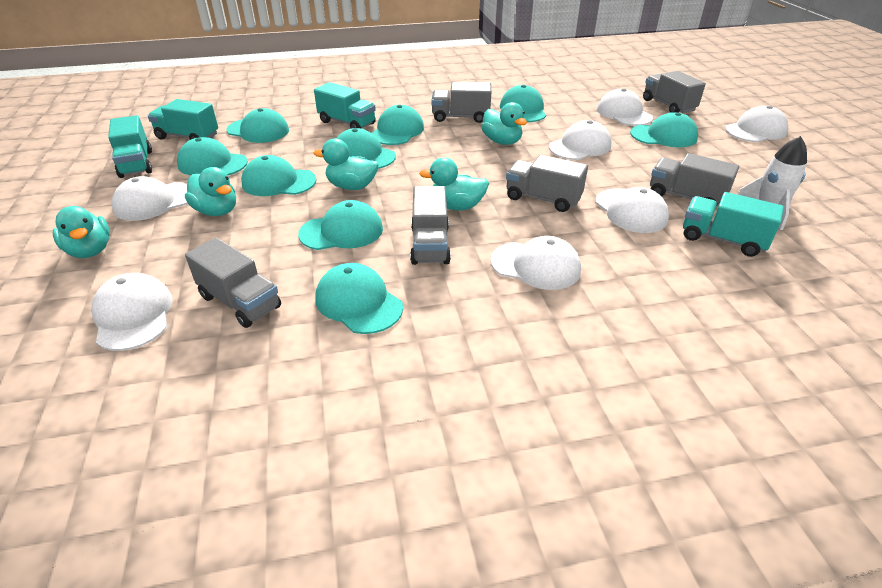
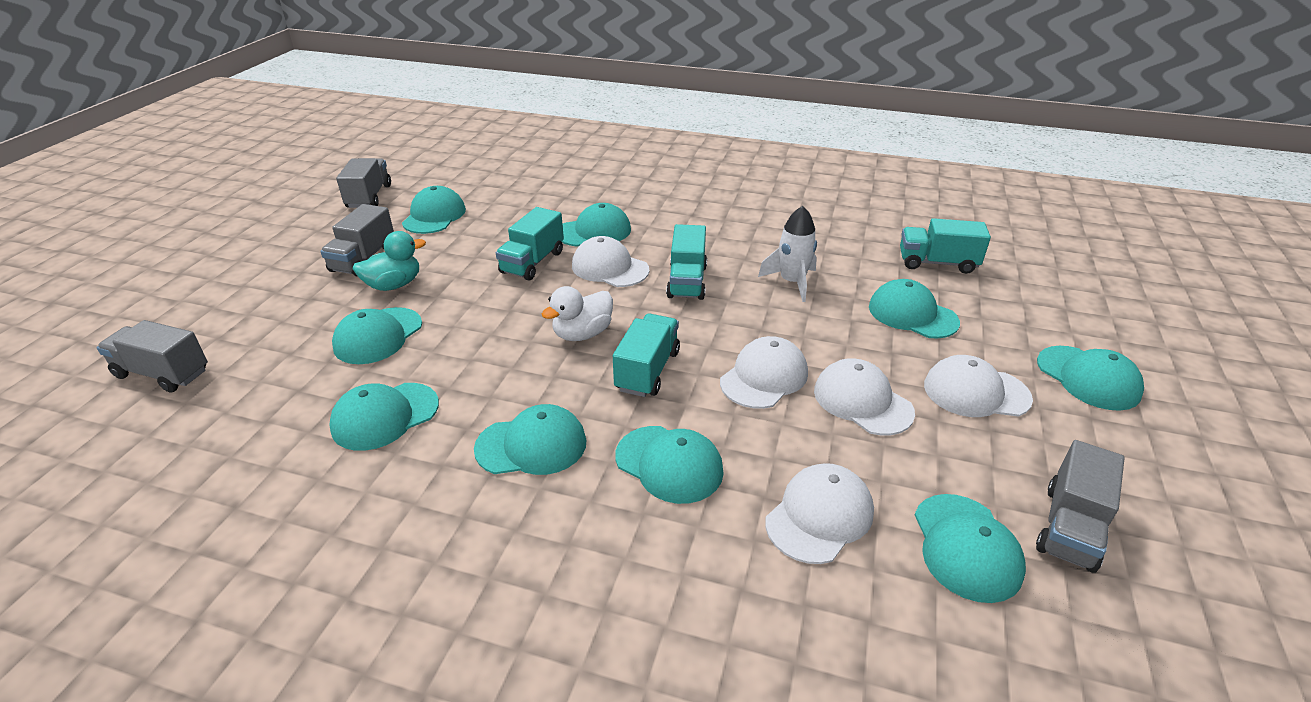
grey truck: [185,238,281,328] [410,186,451,265] [431,82,491,123] [506,155,588,212] [643,71,706,113] [650,153,739,207] = 6 -> [97,320,208,393] [320,204,394,277] [336,158,391,208] [1036,440,1125,573] = 4
turquoise duck: [53,206,110,258] [185,167,236,216] [314,139,379,190] [419,158,489,210] [482,102,527,145] = 5 -> [353,231,426,291] = 1
white cap: [91,273,173,351] [112,176,188,221] [490,236,581,290] [549,120,612,160] [595,187,669,233] [597,88,653,126] [725,105,788,142] = 7 -> [572,236,650,287] [720,336,808,409] [765,463,874,564] [814,358,915,435] [924,355,1033,417] = 5
white duck: none = 0 -> [541,286,613,341] = 1

